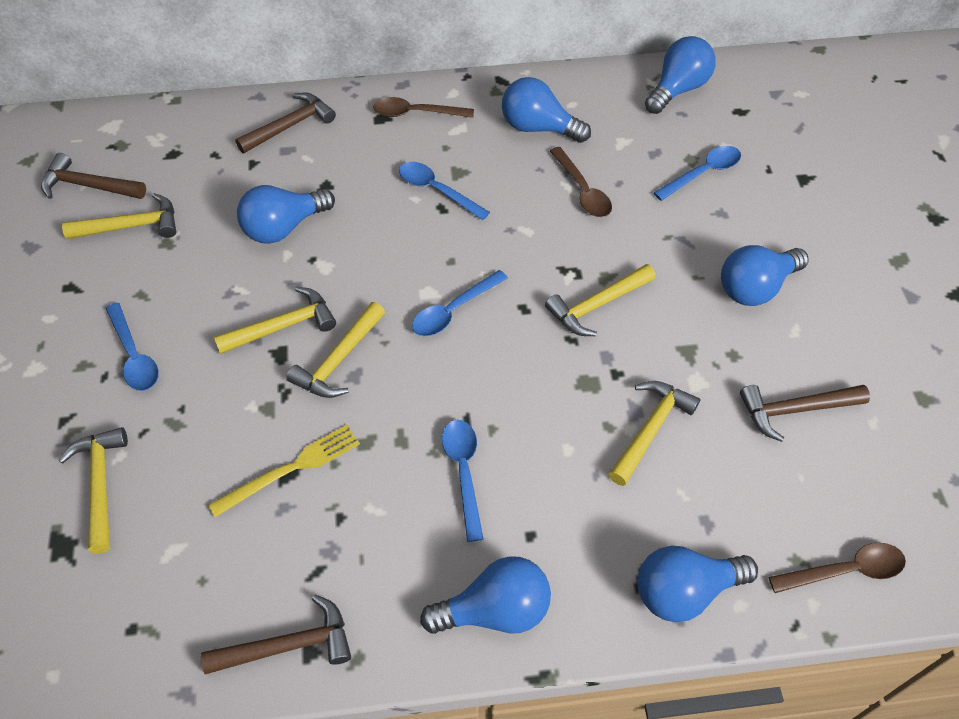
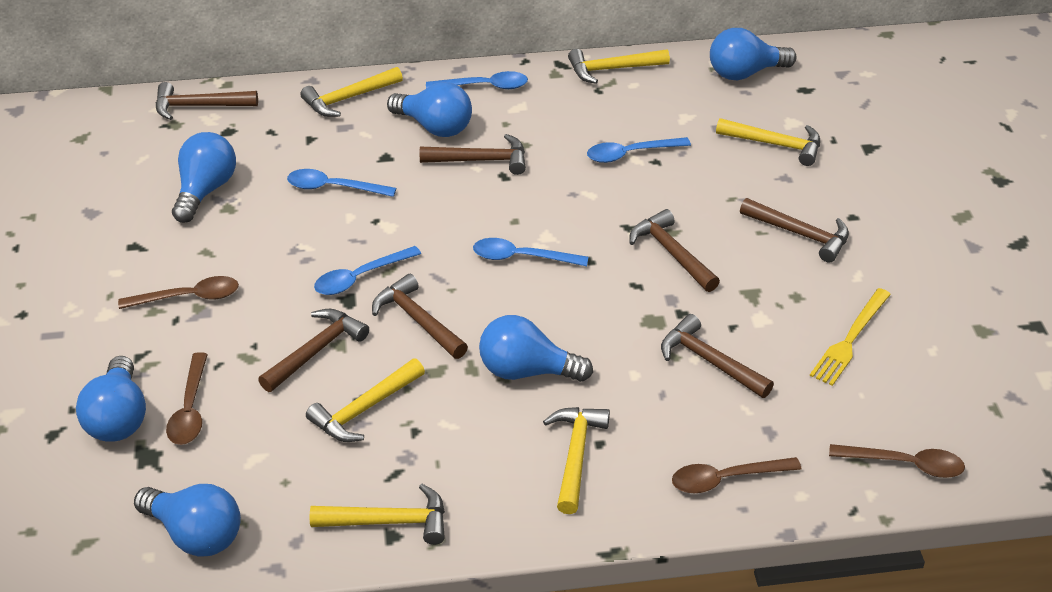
brown hammer: [41,153,146,199] [201,595,351,674] [235,93,336,153] [740,385,870,442] = 4 -> [156,82,258,120] [258,309,369,392] [372,274,468,359] [420,134,526,175] [629,209,720,292] [661,314,774,398] [740,198,849,263] = 7
brown spoon: [373,97,474,118] [550,147,612,217] [769,543,906,593] = 3 -> [118,276,239,309] [166,352,208,445] [672,457,801,493] [829,444,965,478] = 4

